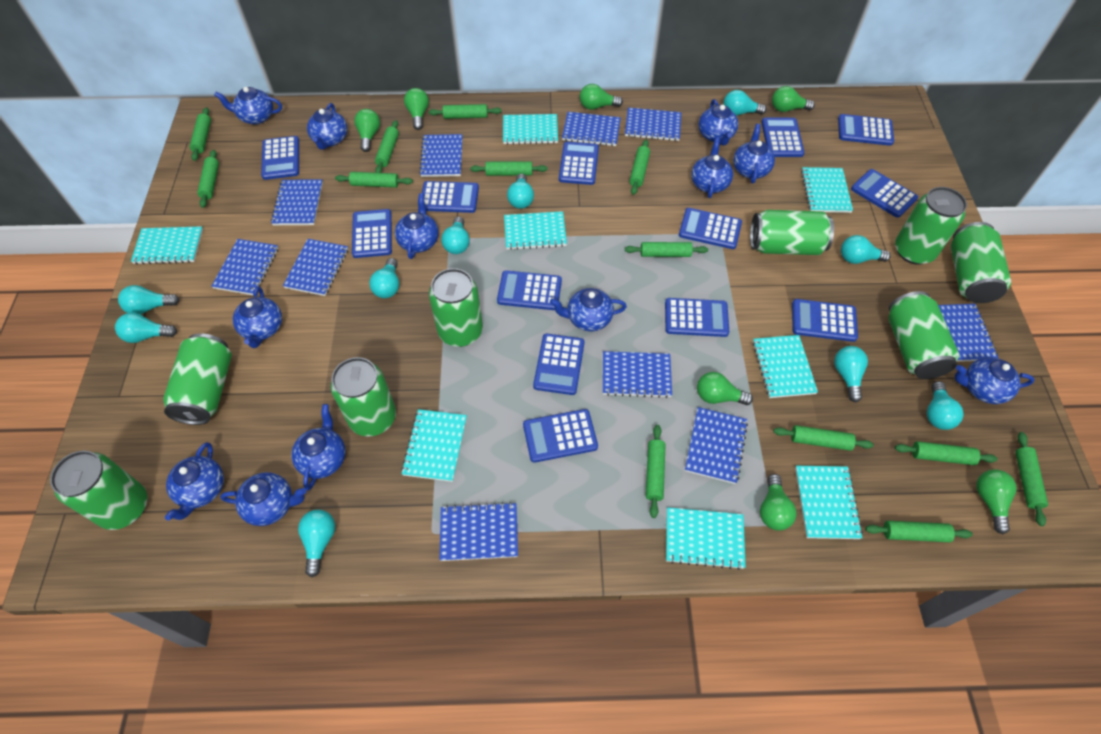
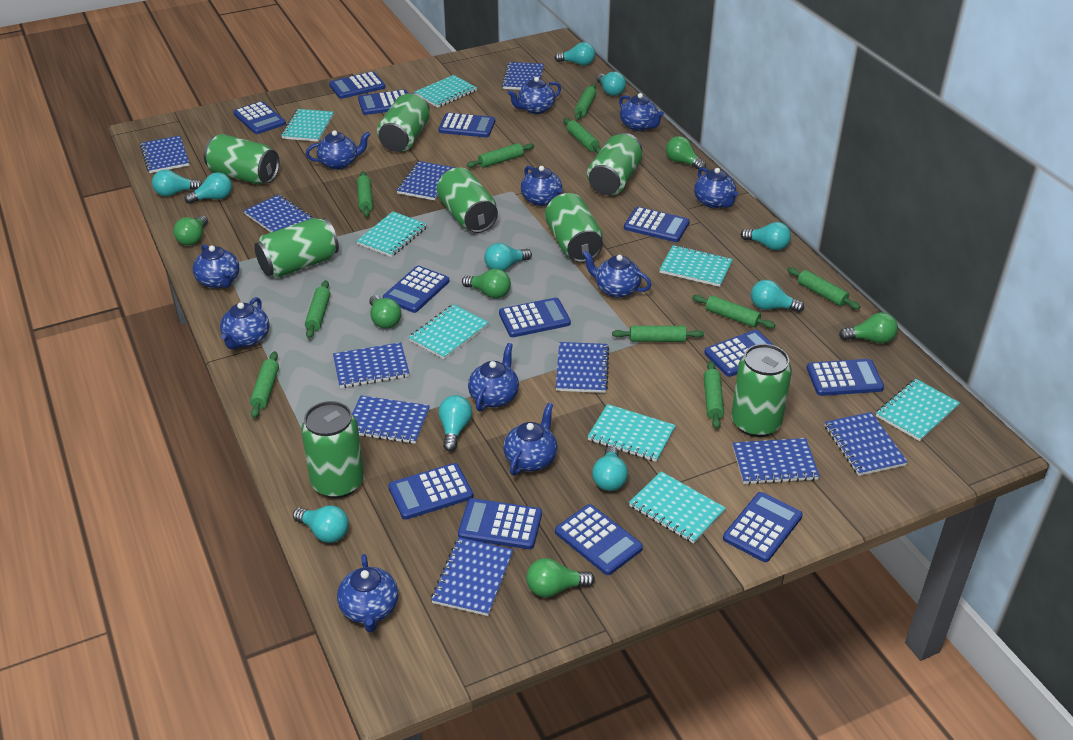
blue teapot: [165,442,224,521] [214,87,282,125] [220,472,306,526] [233,286,282,348] [291,404,346,490] [307,103,348,150] [395,193,439,259] [550,288,627,332] [691,137,733,198] [699,99,738,146] [733,124,775,184] [955,357,1035,404] = 12 -> [193,244,239,289] [220,297,269,350] [306,130,371,170] [337,554,398,632] [468,343,519,412] [503,403,557,476] [508,77,561,114] [521,166,562,206] [582,250,651,298] [619,93,664,131] [694,167,738,208] = 11
green light bulb: [354,109,380,152] [404,88,429,130] [580,84,623,110] [697,372,753,405] [760,474,797,531] [772,86,815,112] [976,469,1017,534] = 7 -> [173,215,208,246] [369,295,401,329] [462,269,511,298] [526,558,595,597] [666,136,706,170] [839,312,898,344] = 6
green rolling pin: [190,107,211,161] [197,150,219,208] [335,172,413,188] [375,120,399,173] [429,104,502,119] [470,161,547,176] [625,242,708,257] [629,139,650,195] [646,425,666,518] [773,425,874,451] [865,521,973,542] [895,441,998,465] [1015,432,1048,526] = 13 -> [250,351,279,418] [305,280,330,338] [357,171,373,217] [467,143,534,168] [563,118,602,153] [574,84,596,120] [612,326,704,342] [692,295,775,328] [704,361,724,429] [787,267,860,309] = 10

